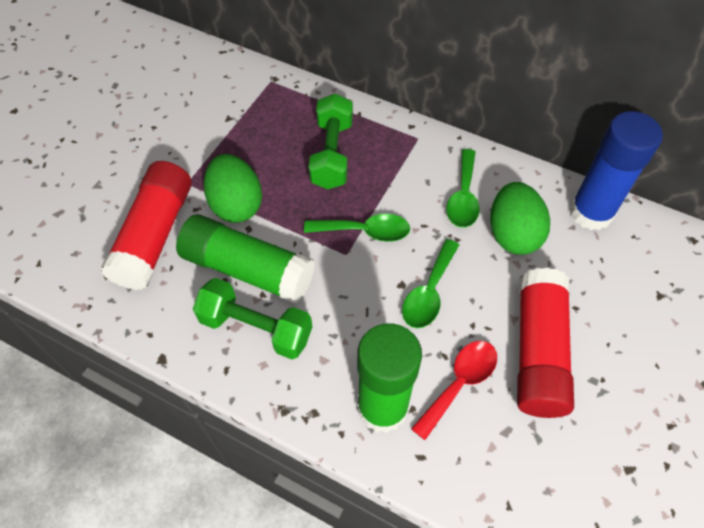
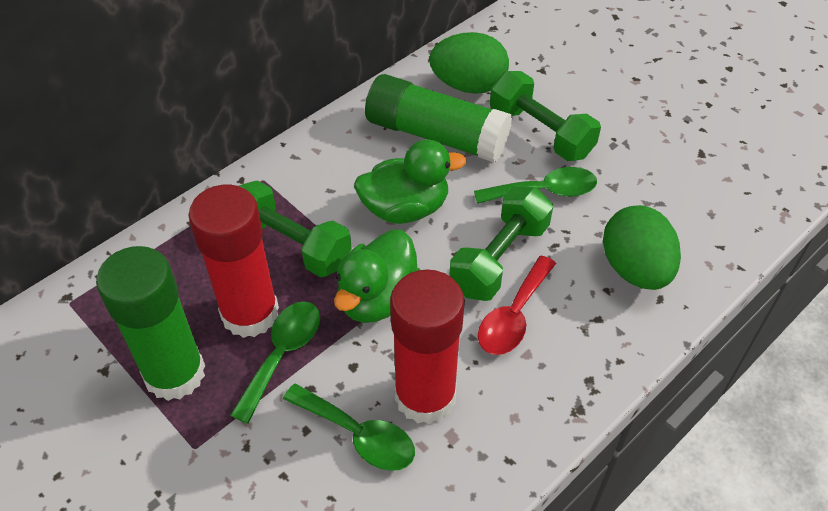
blue glue stick: [570,111,663,230] = 1 -> none = 0
green duck: none = 0 -> [334,230,420,323] [354,139,466,224] = 2
green dumbbell: [193,278,312,360] [309,93,353,189] = 2 -> [239,180,352,277] [449,187,553,301] [490,71,601,161] = 3

